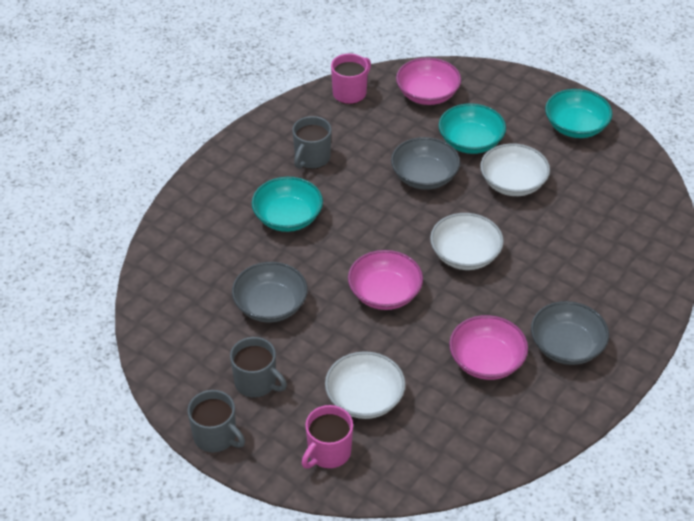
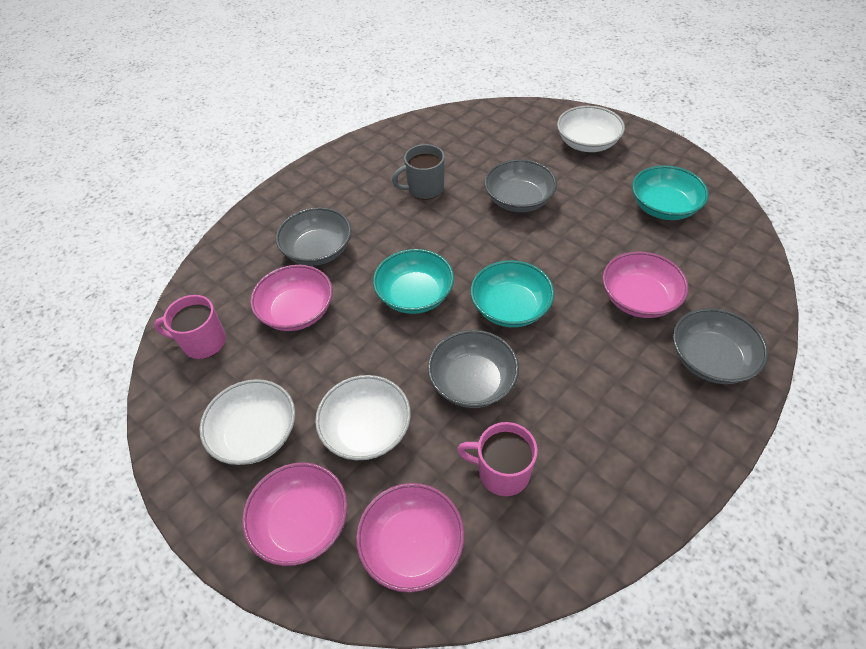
grey bowl: [232,262,308,322] [391,137,460,190] [531,301,609,365] = 3 -> [276,207,352,266] [428,330,519,408] [484,159,557,212] [673,308,768,384] = 4
grey mug: [188,390,245,453] [230,337,287,398] [292,116,332,169] = 3 -> [392,144,445,199] = 1
pink bowl: [348,250,423,310] [396,57,461,105] [449,315,528,380] = 3 -> [242,462,348,566] [250,265,333,331] [356,483,465,592] [602,251,689,318] = 4

